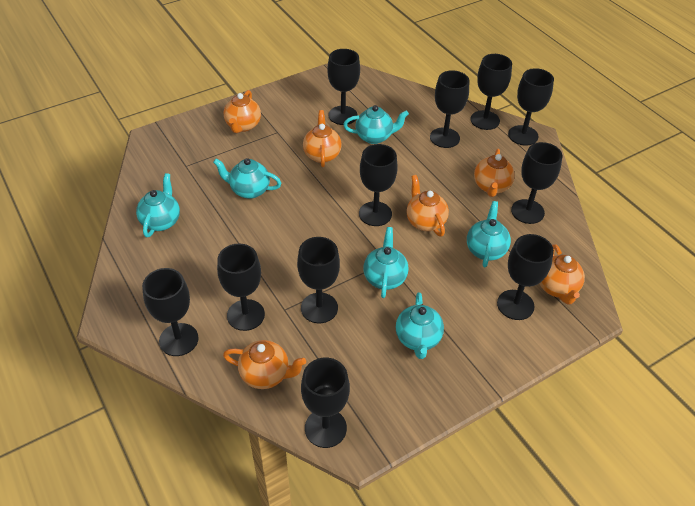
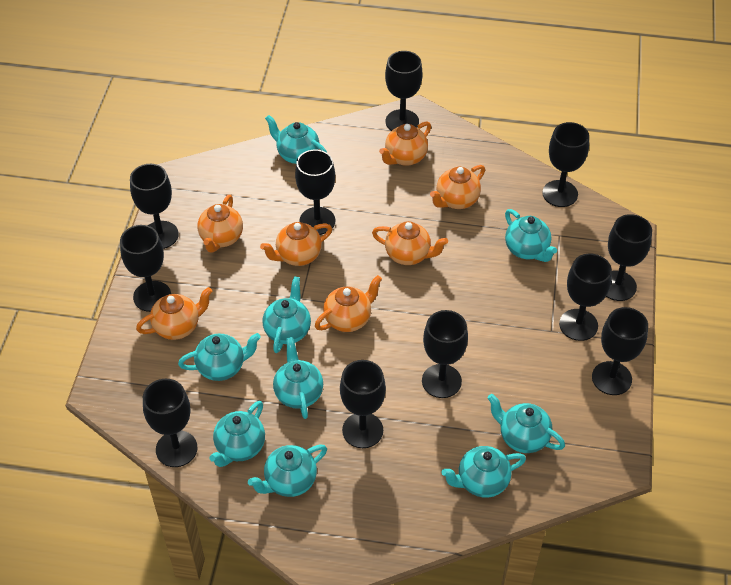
orange teapot: [223,340,306,389] [224,90,261,133] [303,110,342,167] [407,175,449,237] [474,149,515,197] [539,244,585,304] = 6 -> [136,287,212,340] [197,195,243,253] [260,222,332,266] [315,275,382,332] [372,221,448,265] [379,121,431,166] [430,165,485,209] = 7
turquoise teapot: [136,173,180,237] [213,158,281,199] [343,105,409,144] [363,227,409,298] [396,292,444,359] [467,201,511,267] = 6 -> [178,333,261,381] [210,401,265,467] [248,445,327,497] [263,276,311,353] [265,115,327,164] [273,337,323,419] [442,446,526,498] [487,394,565,453] [505,209,557,262] = 9

